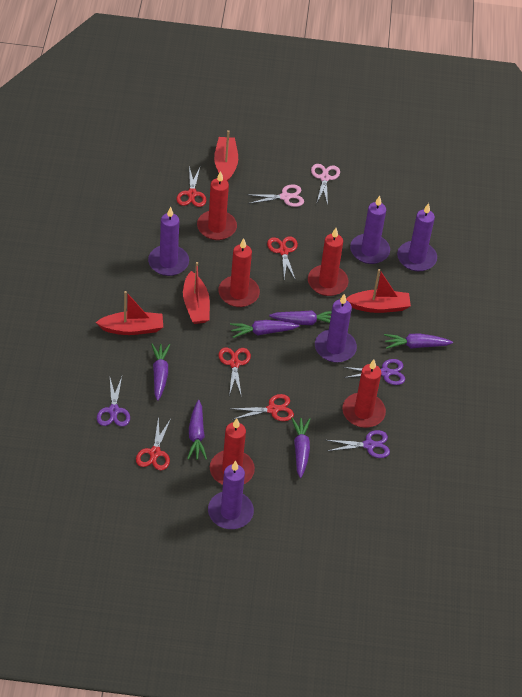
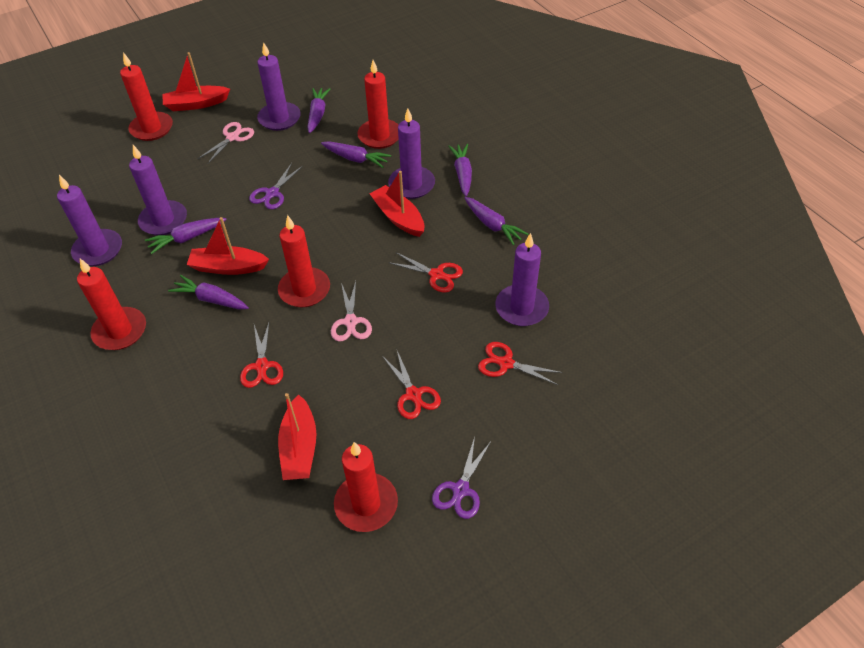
purple scissors: [97,377,130,426] [327,430,390,458] [343,359,405,385] = 3 -> [249,163,303,209] [432,437,491,519] = 2
red scissors: [136,416,171,470] [177,166,206,207] [218,347,251,397] [231,394,294,421] [267,236,298,281] = 5 -> [240,323,283,388] [382,351,441,419] [388,252,463,293] [478,342,563,385] = 4

